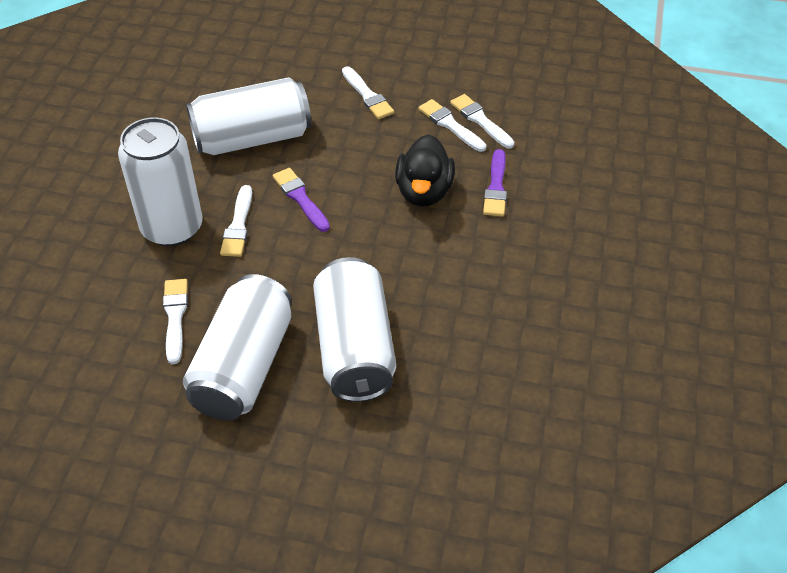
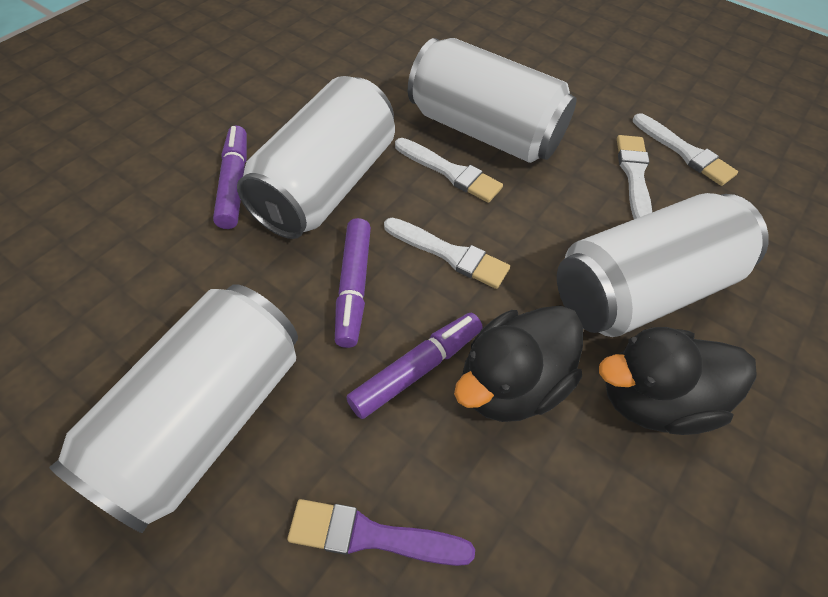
black duck: [395,134,455,207] = 1 -> [454,305,583,422] [599,327,757,435] = 2
purple brush: [273,168,330,232] [483,149,507,217] = 2 -> [287,499,475,566] = 1
purple marker: none = 0 -> [213,125,247,229] [335,218,371,348] [346,313,483,419] = 3
white brush: [163,279,188,364] [220,185,252,257] [342,66,394,119] [418,99,486,152] [450,94,514,149] = 5 -> [384,218,510,289] [395,138,503,203] [617,135,652,219] [633,113,738,186] = 4

